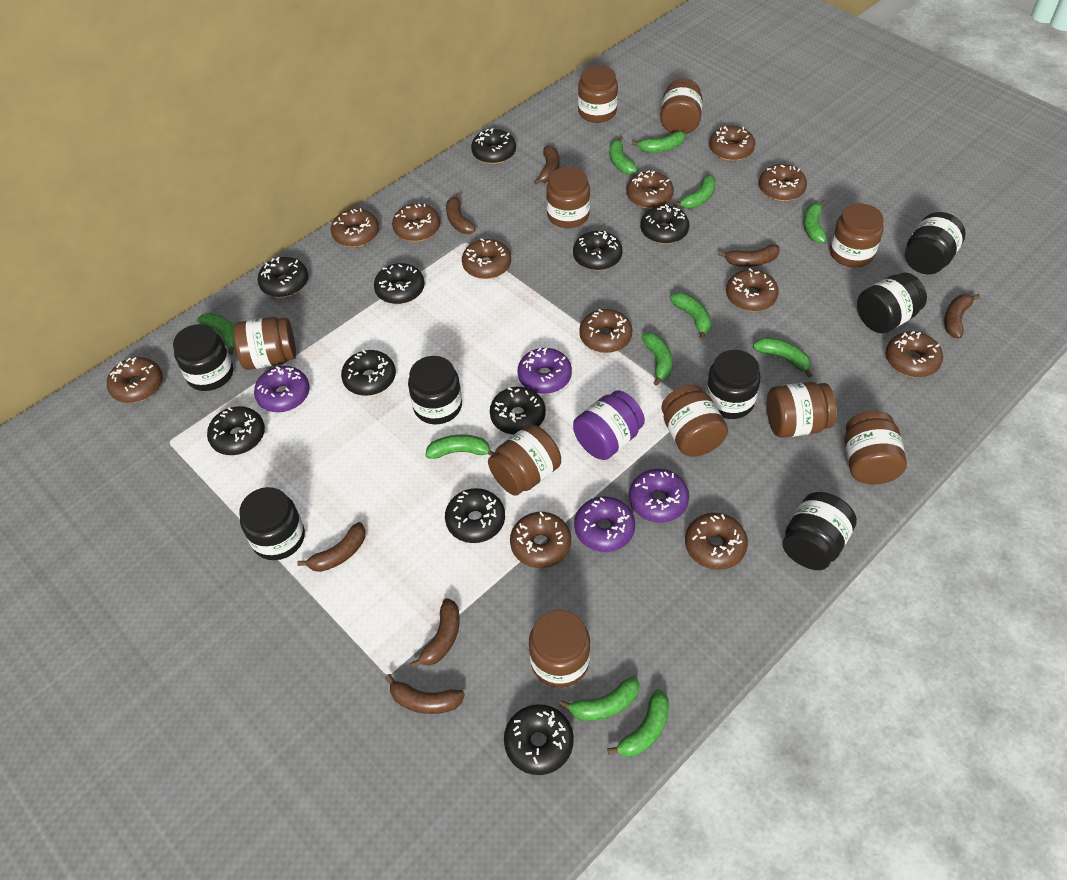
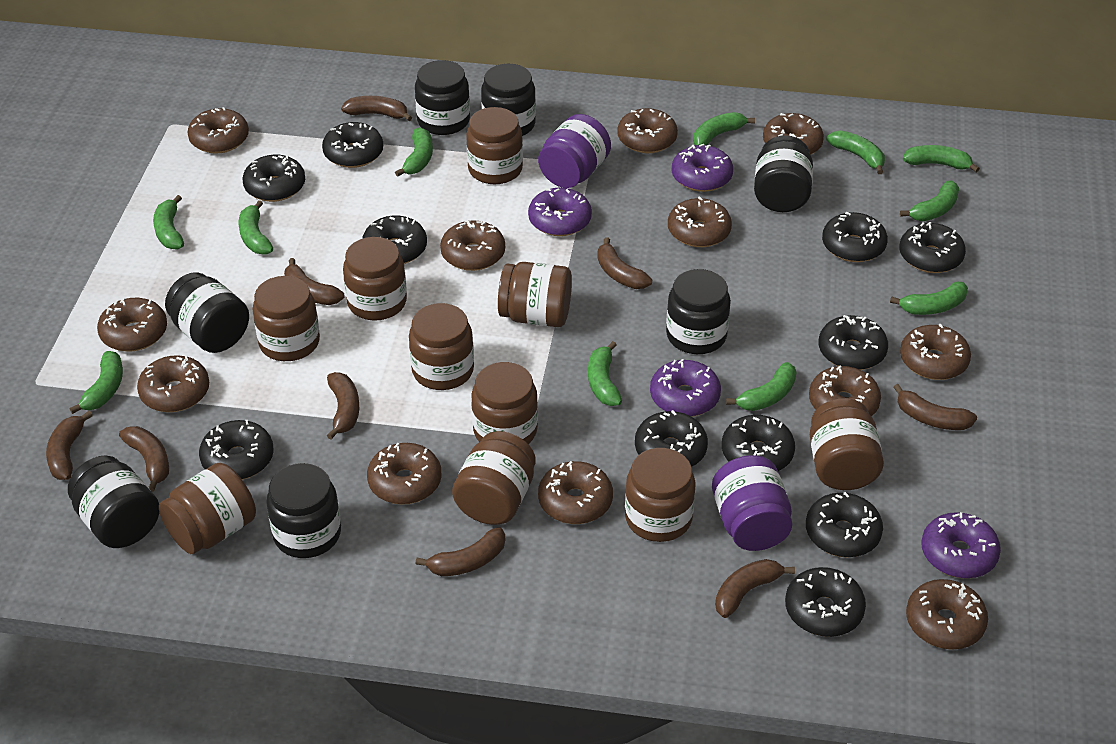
black donut: [207,406,265,455] [258,257,308,297] [341,350,396,396] [374,263,425,304] [445,488,505,543] [471,128,516,164] [490,387,546,435] [504,704,574,775] [573,231,623,271] [641,205,689,244] = 10 -> [199,419,274,480] [242,155,305,202] [322,122,383,168] [362,215,427,264] [635,410,708,467] [722,415,795,471] [785,567,866,637] [806,492,883,558] [819,315,888,370] [822,212,888,262] [899,222,966,273] = 11
brown banana: [297,522,366,572] [385,674,465,714] [410,598,460,668] [446,193,475,234] [534,146,560,185] [718,244,780,267] [944,294,980,338] = 7 -> [46,411,93,480] [119,426,169,492] [284,258,344,305] [327,372,359,439] [341,96,412,121] [415,527,505,576] [597,237,652,289] [715,559,795,618] [894,384,977,430] = 9
purple jar: [573,390,645,460] = 1 -> [538,114,611,188] [712,455,792,551] = 2

